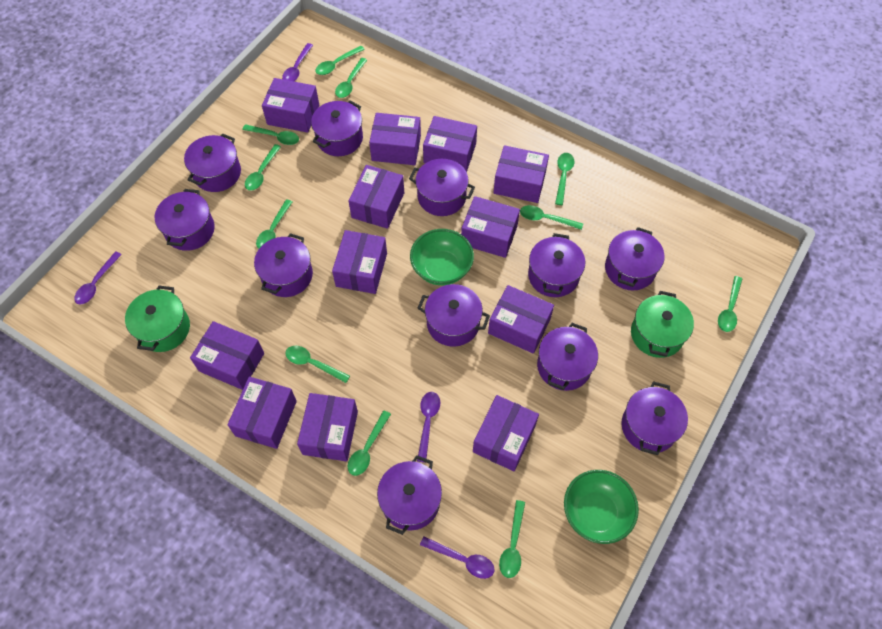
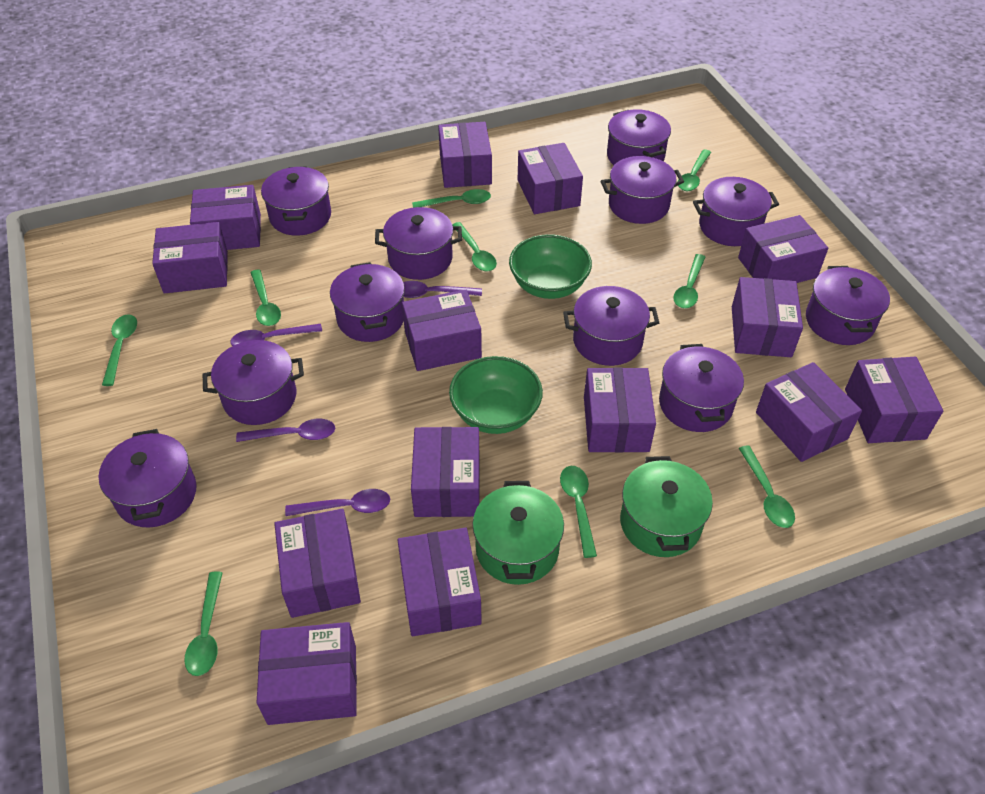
green spoon: [242,124,299,145] [245,144,281,191] [256,199,292,249] [285,346,350,383] [315,46,365,75] [335,58,367,98] [348,410,391,476] [499,500,525,578] [520,205,583,230] [555,153,574,205] [718,276,742,332] = 11 -> [102,314,137,386] [184,571,223,676] [250,269,281,326] [412,189,491,208] [452,222,497,271] [560,466,597,558] [673,254,705,309] [678,149,711,191] [739,446,795,528] = 9
purple box: [190,321,264,390] [227,377,297,449] [262,78,319,133] [297,393,358,461] [332,230,387,294] [348,165,404,229] [369,113,421,165] [423,116,477,172] [461,196,520,258] [473,395,539,471] [488,285,554,354] [493,145,549,203] = 12 -> [152,222,228,293] [190,185,261,250] [256,622,357,725] [274,509,361,618] [397,528,482,636] [402,290,482,371] [411,427,479,517] [438,122,492,188] [518,143,583,214] [584,367,656,452] [732,277,803,357] [738,215,828,283] [756,362,862,462] [845,357,943,443] = 14

